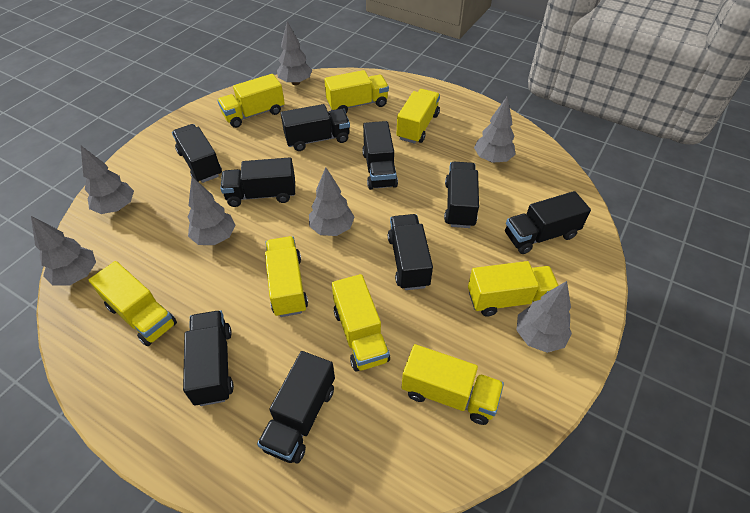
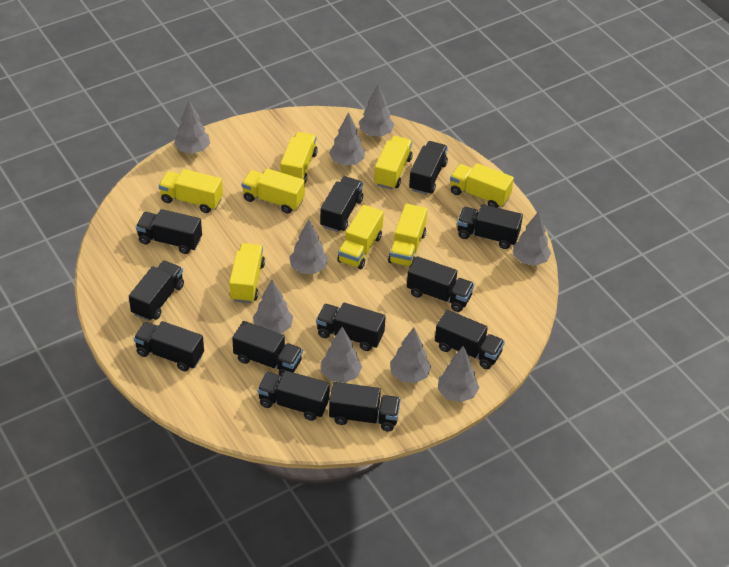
black truck: [172,124,222,183] [183,310,234,406] [221,157,295,207] [257,351,335,464] [281,104,350,151] [362,121,398,190] [388,214,433,290] [444,162,479,228] [505,191,591,254] = 9 -> [129,261,184,321] [134,321,204,371] [136,209,202,254] [232,321,303,376] [257,371,330,421] [316,302,386,351] [320,176,363,232] [329,382,401,431] [407,256,474,312] [409,141,448,195] [435,310,505,369] [457,204,523,249] = 12
grey tree: [31,216,96,285] [81,146,134,214] [188,177,235,245] [277,21,312,85] [309,167,355,236] [474,97,516,163] [516,281,572,353] = 7 -> [174,101,210,154] [253,280,293,334] [289,220,328,274] [321,327,362,383] [329,112,365,165] [359,84,394,137] [390,327,431,383] [438,346,479,402] [513,211,551,266] = 9

